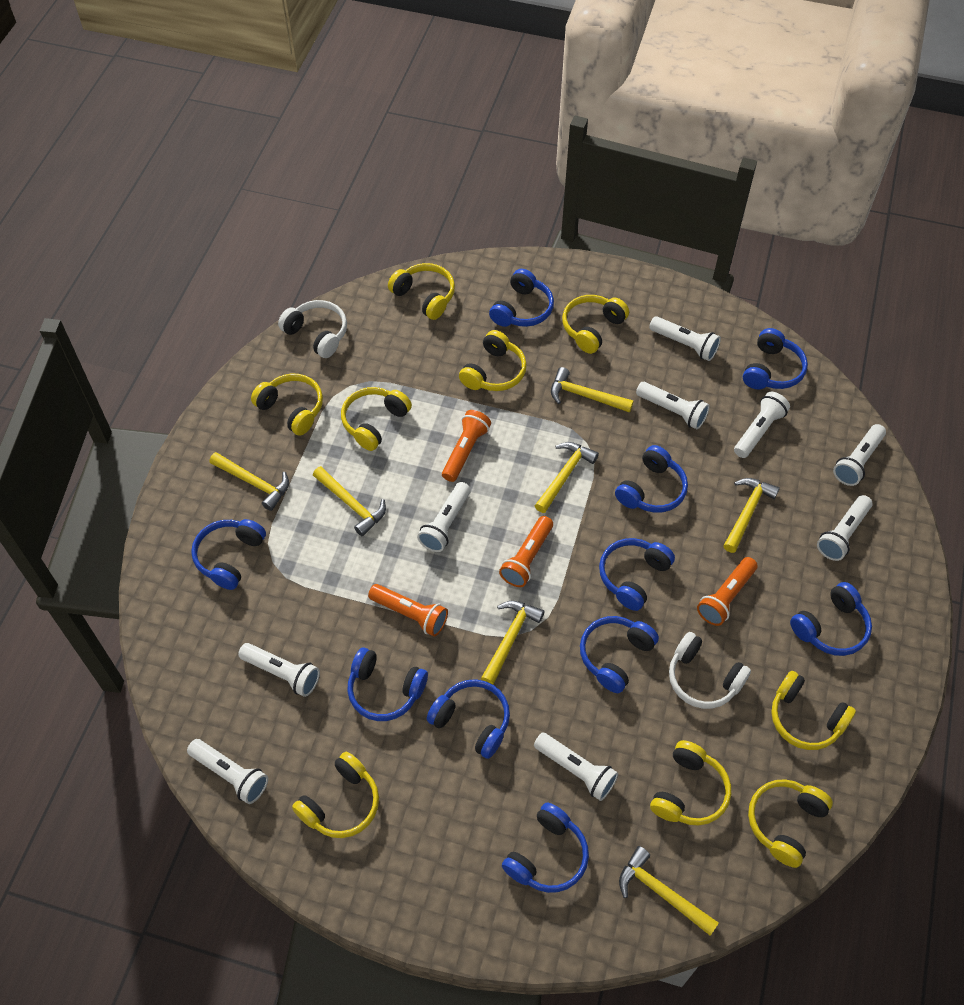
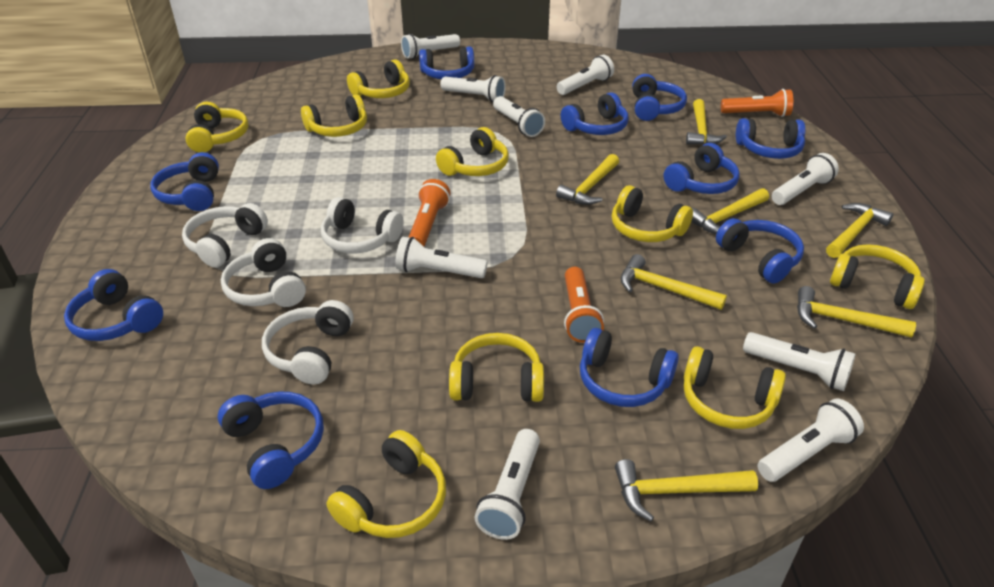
orange flashlight: [368,584,448,636] [442,410,491,482] [499,516,553,587] [697,557,758,626] = 4 -> [409,179,451,246] [564,267,604,343] [721,89,793,117] = 3
white headphones: [278,300,347,358] [669,632,751,709] = 2 -> [182,203,268,268] [221,238,306,307] [262,300,353,384] [321,197,404,253] = 4

